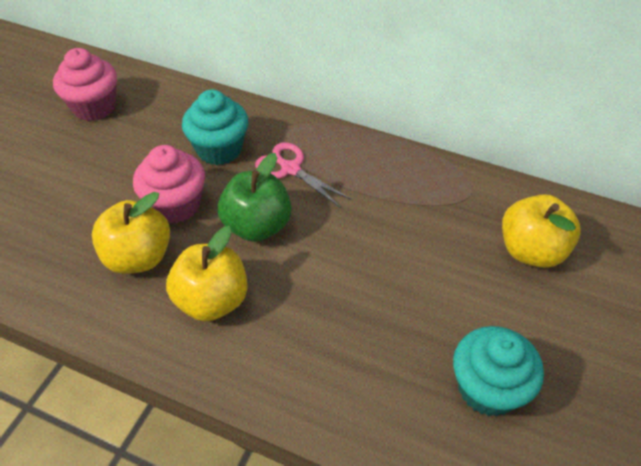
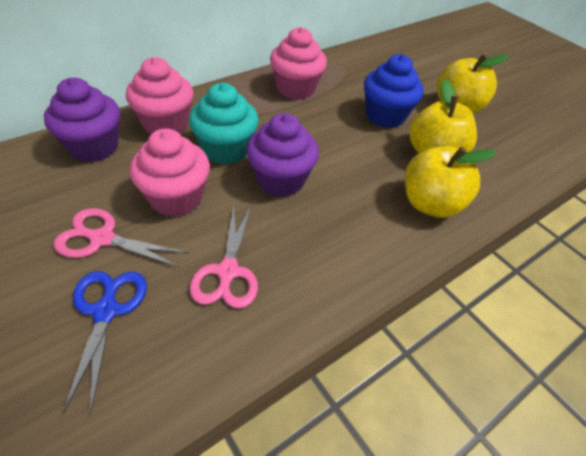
blue cupcake: none = 0 -> [364,54,424,128] = 1
blue scissors: none = 0 -> [62,271,147,415] = 1
green apple: [218,153,291,242] = 1 -> none = 0
pink cupcake: [53,48,117,121] [133,145,205,223] = 2 -> [126,57,193,134] [130,128,210,217] [270,27,327,100] = 3
pink scissors: [255,142,352,208] = 1 -> [53,208,189,268] [189,204,258,309] = 2
purple cupcake: none = 0 -> [44,78,120,162] [246,113,319,197] = 2
turquoise cupcake: [182,90,248,165] [453,326,544,416] = 2 -> [189,83,258,165] = 1

